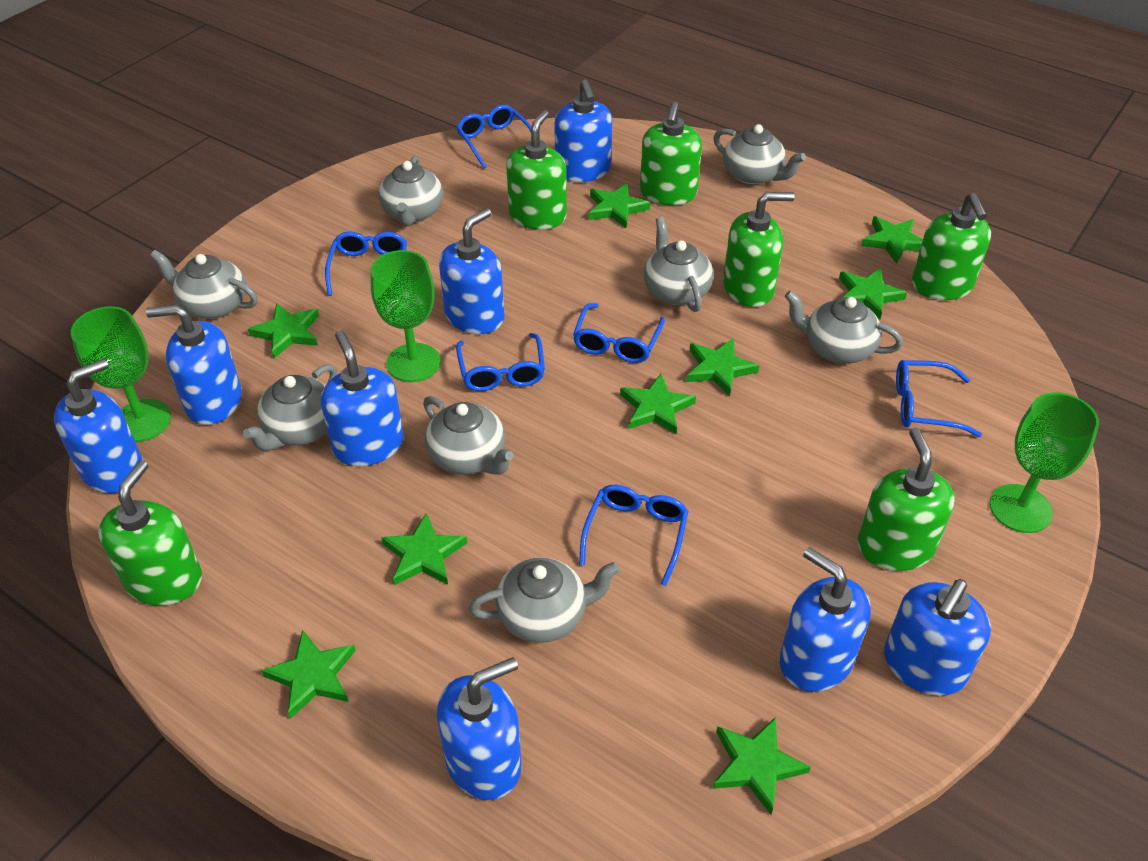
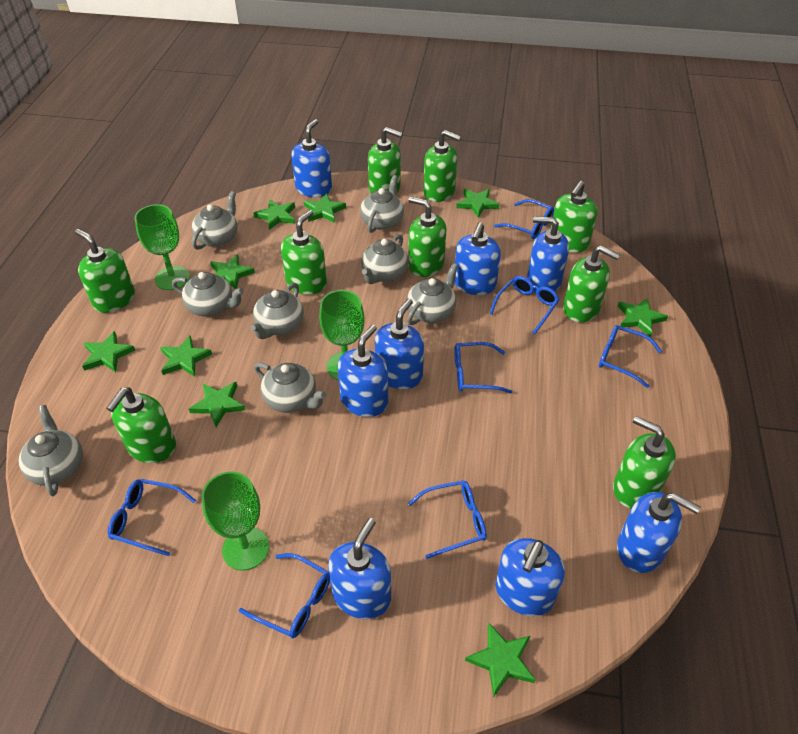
blue glasses: [325,231,407,296] [456,104,532,169] [456,333,545,391] [573,303,665,363] [579,485,689,586] [896,360,982,437] = 6 -> [108,479,196,556] [239,553,330,638] [408,480,487,559] [454,342,512,394] [489,276,560,335] [494,199,554,239] [599,325,662,388] = 7
green soap dispenser: [98,461,202,606] [506,110,567,230] [640,102,702,205] [723,192,795,307] [857,427,955,571] [912,193,991,300] = 6 -> [75,229,135,313] [106,388,176,463] [281,210,327,295] [368,127,403,194] [408,197,446,277] [423,130,461,202] [551,181,597,253] [563,245,620,322] [613,416,676,509] = 9

